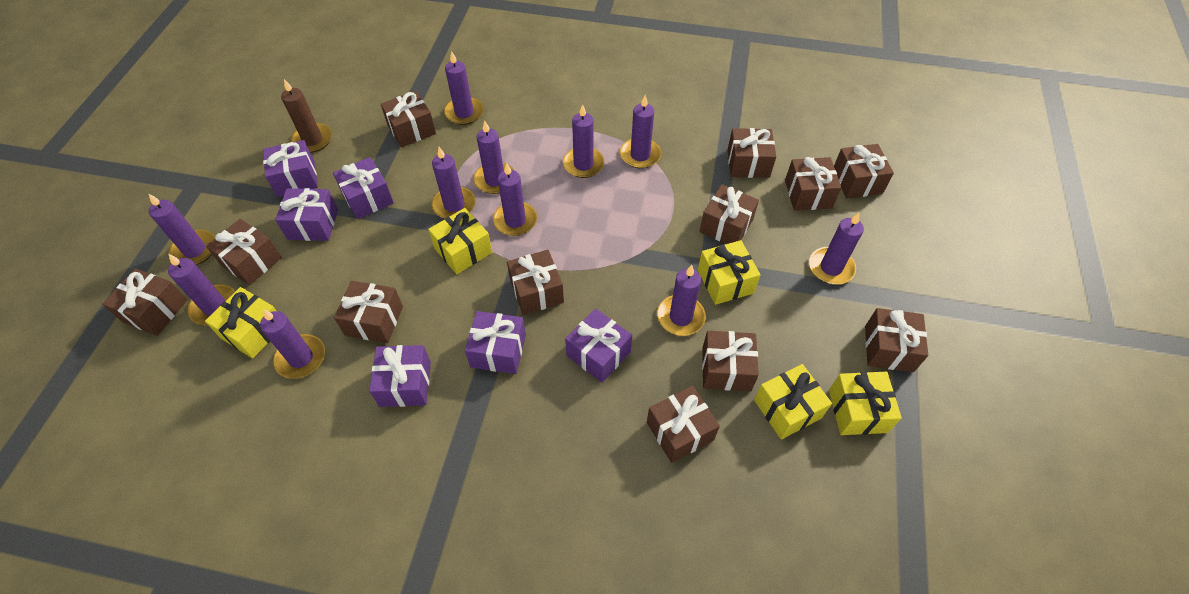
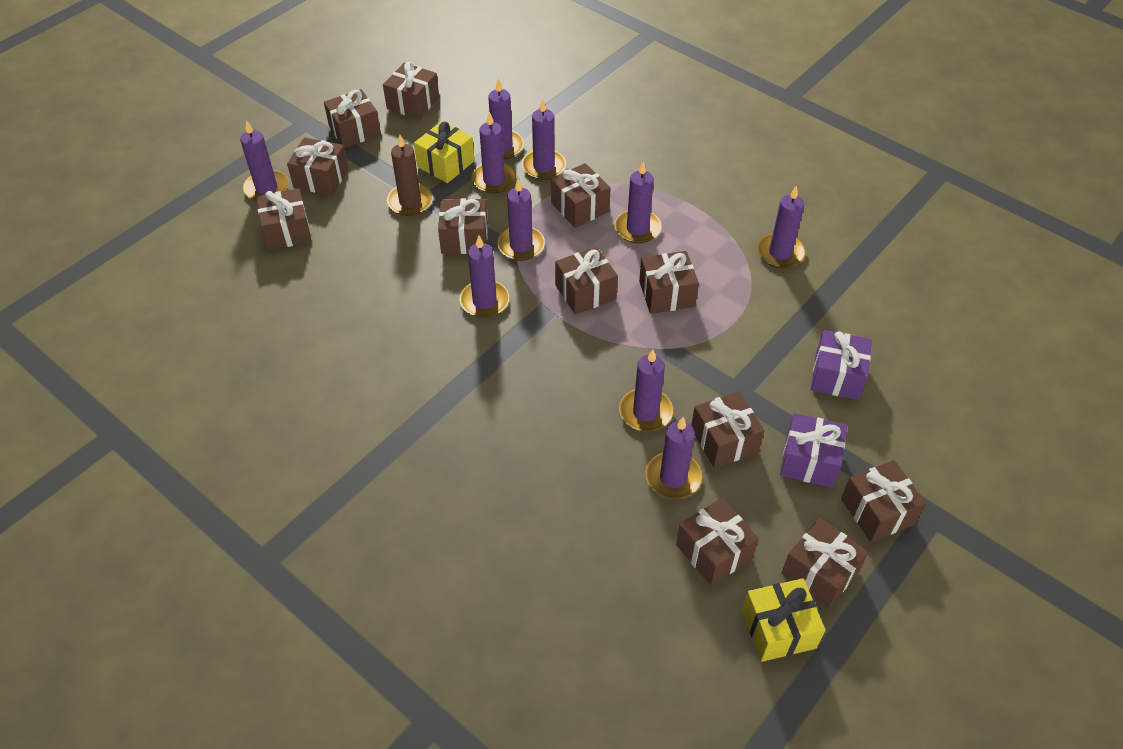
purple candle: [148,193,215,265] [168,254,235,325] [260,309,325,379] [432,147,475,218] [444,51,484,125] [473,120,514,194] [493,163,537,236] [563,104,604,178] [620,95,661,169] [657,265,706,336] [809,213,864,284] = 11 -> [240,120,289,201] [460,235,509,318] [471,112,516,193] [480,79,524,159] [497,178,545,261] [522,99,566,180] [615,161,662,243] [619,349,673,432] [645,417,702,499] [757,185,805,268] = 10
purple gift: [263,140,318,197] [275,188,338,241] [333,157,394,219] [369,345,431,407] [465,311,526,374] [565,308,632,383] = 6 -> [780,413,847,488] [811,330,872,400] = 2
yellow gift: [205,287,276,359] [428,208,492,274] [698,240,761,305] [754,364,832,439] [829,372,902,435] = 5 -> [414,121,474,183] [742,578,825,662] = 2

